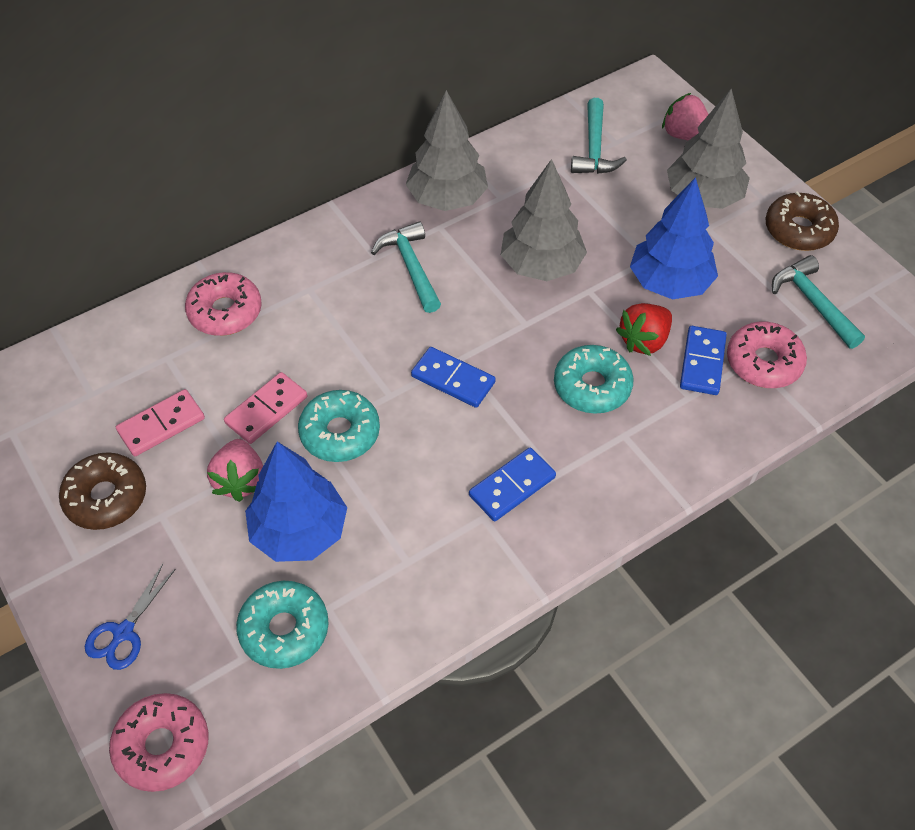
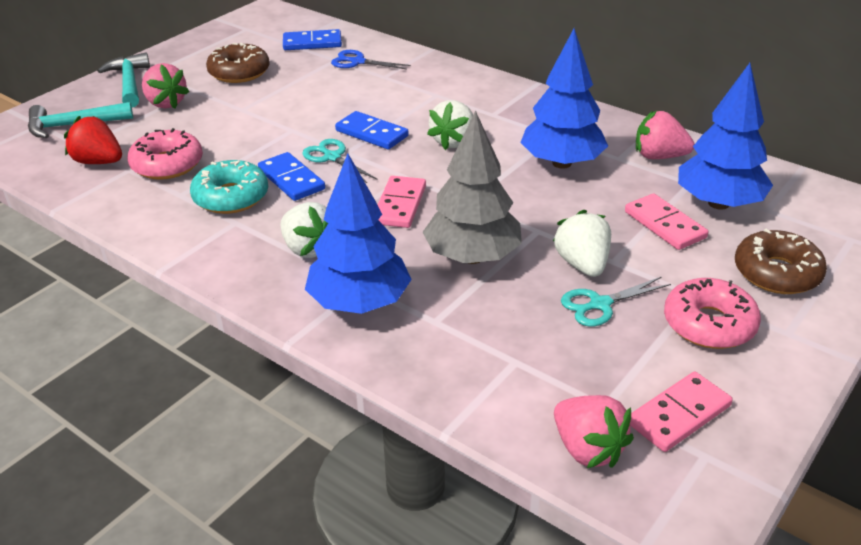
blue tree: [245,442,347,562] [630,177,718,300] = 2 -> [305,153,412,314] [520,29,608,169] [678,63,773,210] = 3
grey tree: [406,90,488,211] [501,159,587,281] [667,89,750,209] = 3 -> [422,111,522,264] = 1
pink domino: [116,389,205,456] [224,372,307,444] = 2 -> [378,176,426,228] [625,194,708,250] [630,372,733,452] = 3
pink donut: [109,693,209,792] [185,272,262,336] [727,321,807,388] = 3 -> [127,128,203,180] [664,278,761,349] = 2
pink strawberry: [207,439,263,502] [662,93,709,141] = 2 -> [142,63,189,109] [554,395,634,468] [636,111,695,159] = 3
turquoise donut: [236,581,329,669] [298,390,380,462] [554,345,634,414] = 3 -> [190,160,268,214] = 1
turquoise hammer: [371,221,441,313] [571,98,627,174] [772,255,865,349] = 3 -> [28,102,133,138] [98,53,150,107] = 2
turquoise scissors: none = 0 -> [302,139,378,183] [561,276,671,327] = 2
white strawberry: none = 0 -> [280,202,328,258] [427,100,473,150] [553,210,611,277] = 3

